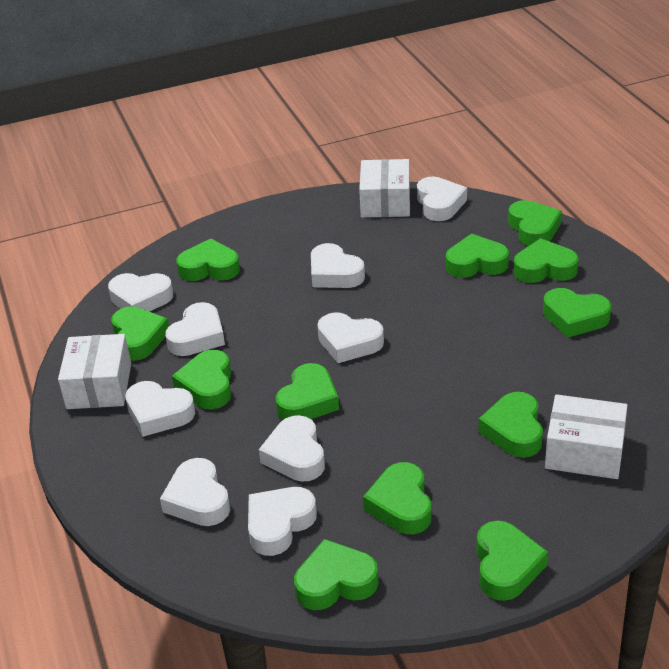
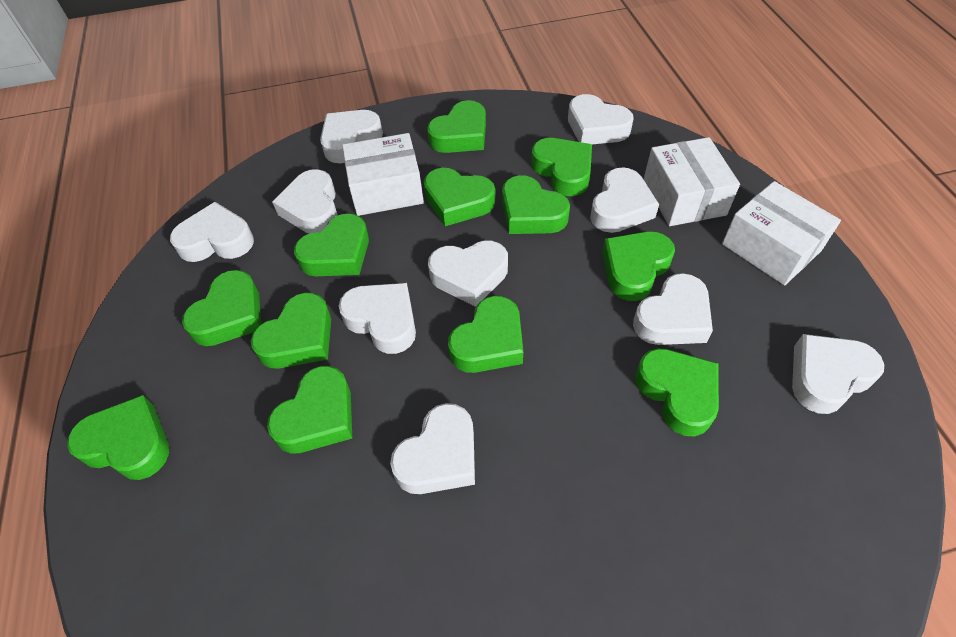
white heart: [108,273,173,312] [125,381,195,437] [160,458,230,526] [165,302,225,356] [248,487,317,556] [259,415,325,482] [311,243,365,288] [317,312,384,363] [417,177,467,221] = 9 -> [170,202,254,262] [272,169,338,233] [320,110,383,163] [339,283,416,354] [390,403,475,494] [428,240,508,307] [568,94,634,144] [590,167,659,233] [633,273,713,345] [792,334,884,414] = 10

